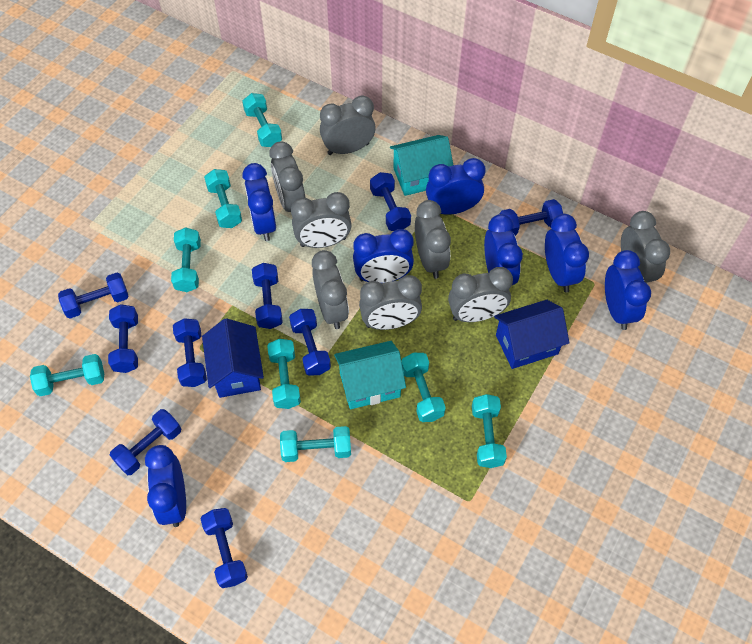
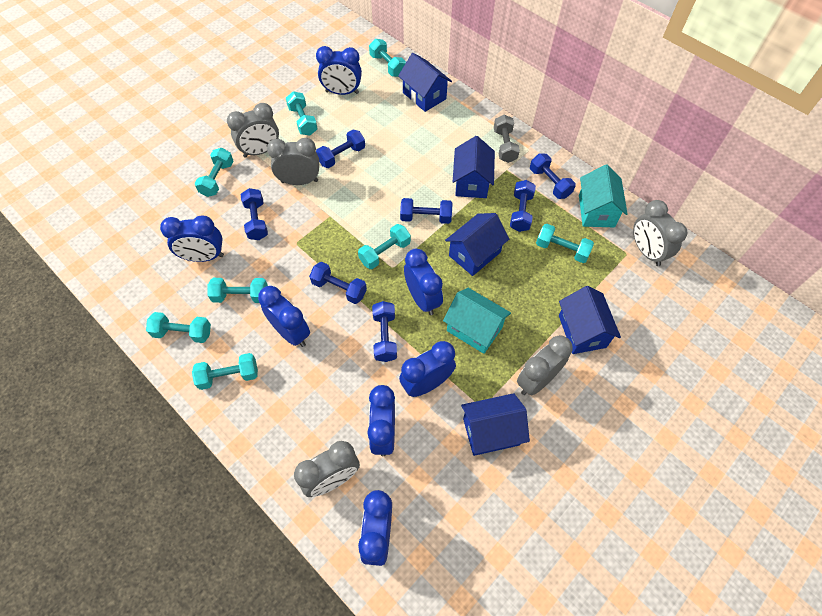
blue dumbbell: [58,273,129,319] [108,304,138,373] [110,409,181,475] [173,318,207,387] [201,508,248,588] [252,263,283,329] [289,309,331,375] [370,172,411,231] [500,199,563,236] = 9 -> [240,188,268,240] [309,262,367,304] [316,130,365,168] [372,301,397,362] [400,198,452,224] [510,180,536,232] [530,154,576,199] = 7
blue house: [202,318,264,398] [494,300,569,369] = 2 -> [398,53,452,112] [445,213,509,276] [453,136,495,198] [461,393,530,456] [559,286,621,354] = 5
grey clock: [269,141,306,212] [291,192,352,248] [312,250,349,329] [320,96,376,155] [359,275,422,330] [415,200,451,279] [448,267,513,322] [621,211,670,283] = 8 -> [227,103,279,158] [267,138,319,185] [294,441,360,497] [517,335,573,395] [633,200,688,266] = 5
grey dumbbell: none = 0 -> [494,115,520,163] = 1

